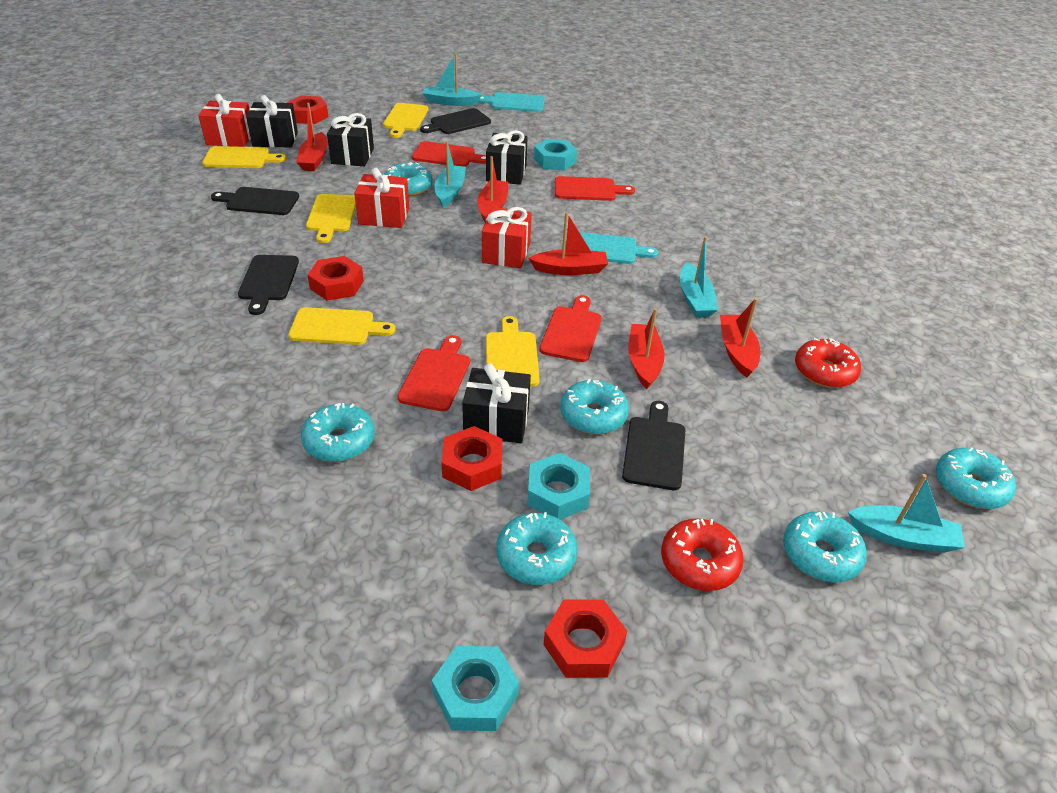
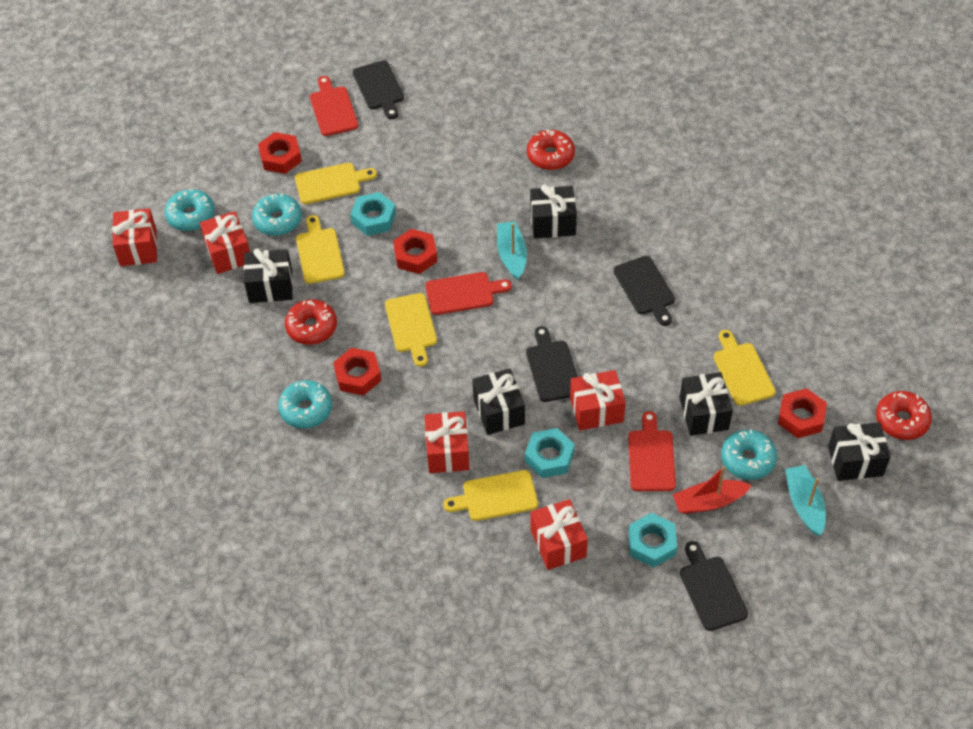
black gift: [246,95,298,148] [327,113,374,166] [462,363,531,443] [486,130,528,185] = 4 -> [244,248,293,303] [472,368,525,435] [530,185,577,239] [680,372,733,436] [828,422,890,481] = 5
red boat: [296,103,328,171] [477,156,508,222] [528,212,608,275] [628,308,664,389] [720,298,760,378] = 5 -> [673,466,752,514] = 1
red cutting board: [397,335,470,411] [412,141,486,167] [539,295,601,362] [555,176,635,201] = 4 -> [310,76,358,136] [425,272,512,315] [628,411,676,491] = 3
red donut: [661,518,744,591] [795,338,861,388] = 2 -> [285,299,337,345] [527,130,575,170] [876,391,932,440] = 3
red gift: [198,94,251,147] [354,168,409,228] [482,207,532,268] = 3 -> [112,208,157,266] [200,211,250,274] [424,411,469,473] [530,499,588,570] [570,370,626,431] = 5
turquoise boat: [423,54,482,106] [434,141,466,208] [680,236,718,318] [848,474,965,553] = 4 -> [497,221,527,280] [785,465,826,535] = 2
turquoise cutting board: [478,92,545,112] [579,232,658,264] = 2 -> none = 0
turquoise donut: [301,403,375,462] [384,162,432,196] [496,512,578,585] [560,379,629,434] [783,512,867,582] [936,447,1016,509] = 6 -> [165,189,215,231] [252,193,302,236] [278,380,332,428] [721,429,777,480] = 4

